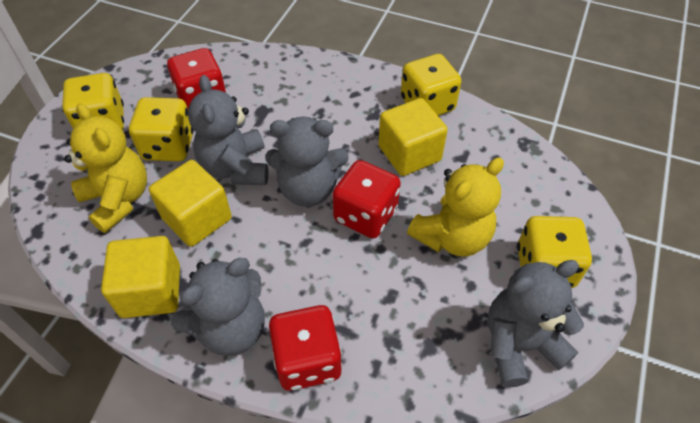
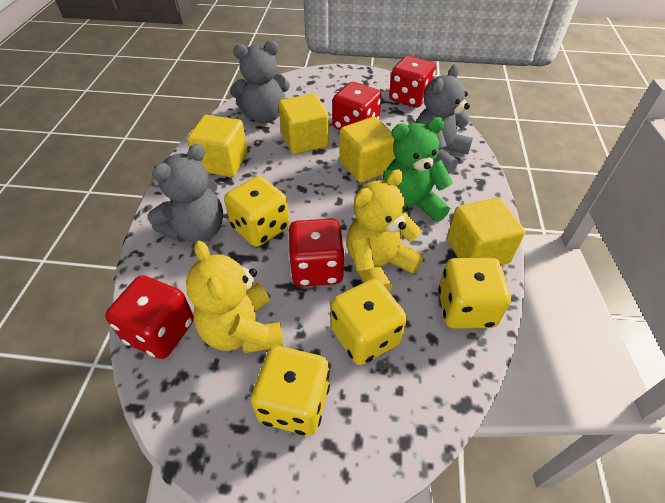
green teddy bear: none = 0 -> [383,117,453,222] = 1
grey teddy bear: [171,258,265,356] [188,75,269,185] [265,117,349,207] [488,260,584,388] = 4 -> [148,144,223,242] [230,41,290,123] [416,64,473,174] = 3
red dice: [167,48,227,108] [269,305,342,391] [333,160,401,238] = 3 -> [105,275,194,359] [288,219,345,287] [333,82,382,130] [389,56,436,108] = 4
yellow cube: [101,236,180,318] [149,160,232,247] [378,98,448,176] = 3 -> [187,115,248,177] [278,94,329,154] [339,117,395,183] [447,198,525,265] = 4

